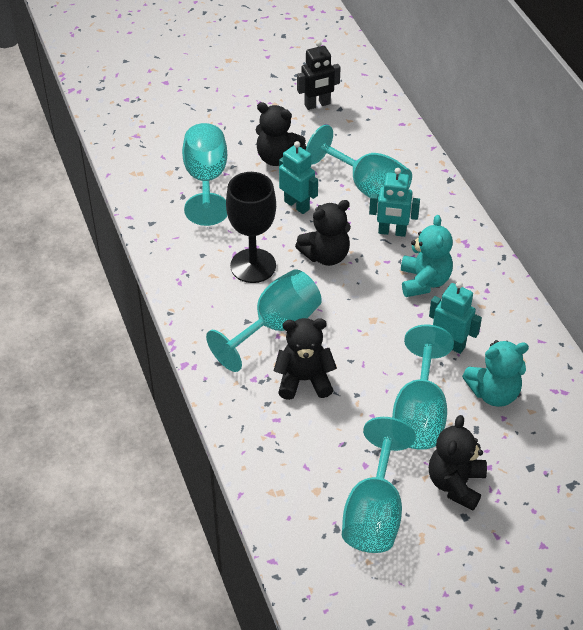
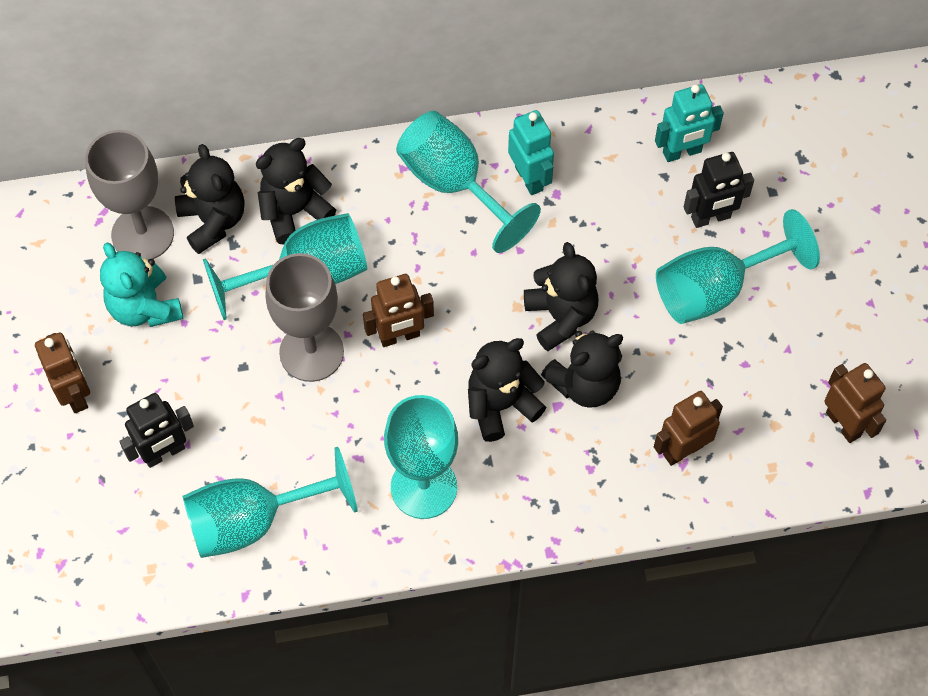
black goblet: [226,172,276,283] = 1 -> none = 0
black robot: [297,41,341,110] = 1 -> [119,393,194,468] [684,152,754,228] = 2
black teddy bear: [256,102,306,166] [274,318,337,400] [295,200,351,266] [429,415,487,511] = 4 -> [175,144,245,254] [256,138,336,244] [468,338,546,442] [524,242,599,351] [541,330,623,408] = 5
brown robot: none = 0 -> [35,333,90,413] [363,274,434,347] [654,391,723,466] [824,363,886,443] = 4
grey goblet: none = 0 -> [85,130,174,260] [265,253,344,382] = 2
turquoise robot: [279,141,318,214] [369,168,420,237] [429,281,482,354] = 3 -> [508,110,554,195] [655,84,724,162] = 2
turquoise teddy bear: [401,215,453,297] [462,340,529,407] = 2 -> [100,242,183,327] = 1

